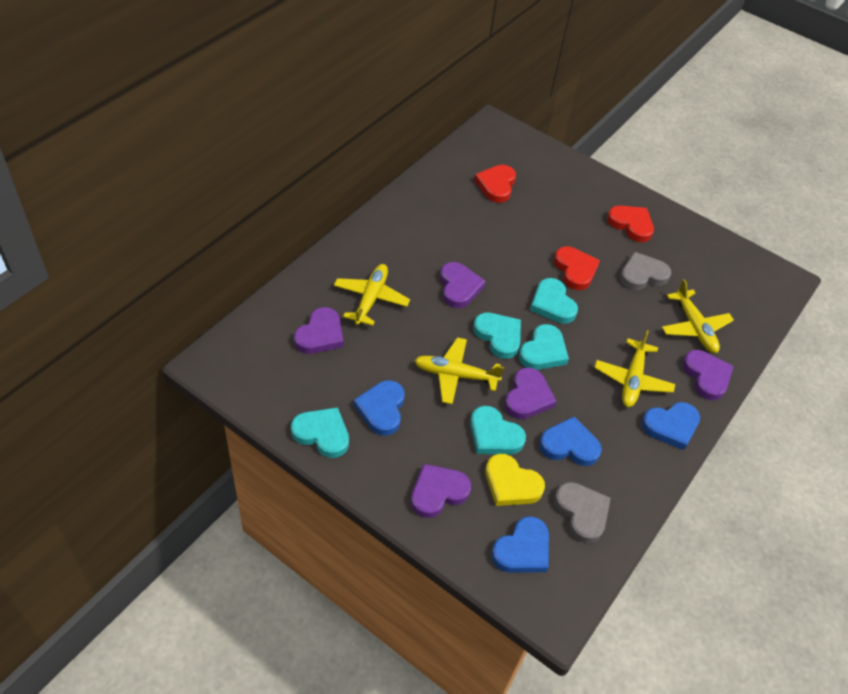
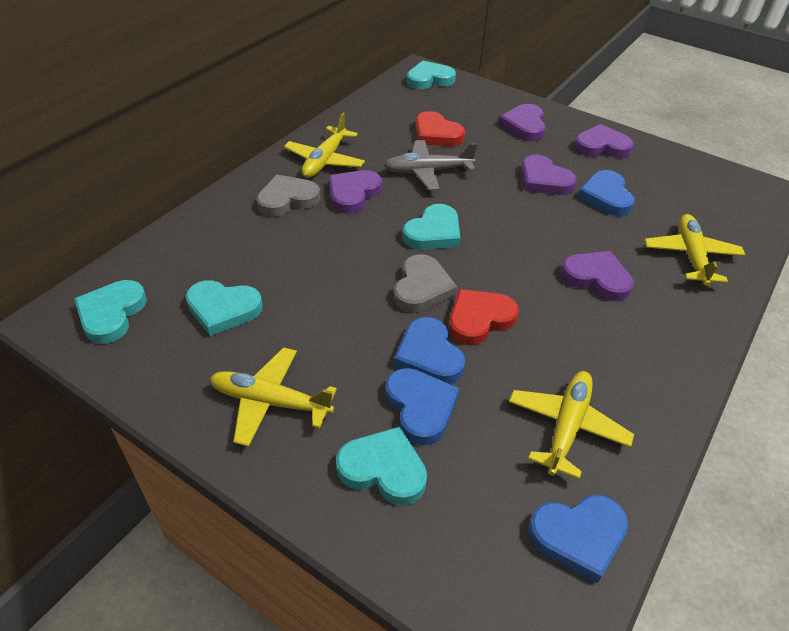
grey plane: none = 0 -> [384,140,477,190] = 1
red heart: [474,165,516,203] [554,246,600,290] [607,206,654,242] = 3 -> [415,111,465,146] [449,289,519,345] = 2
yellow heart: [485,454,545,506] = 1 -> none = 0

